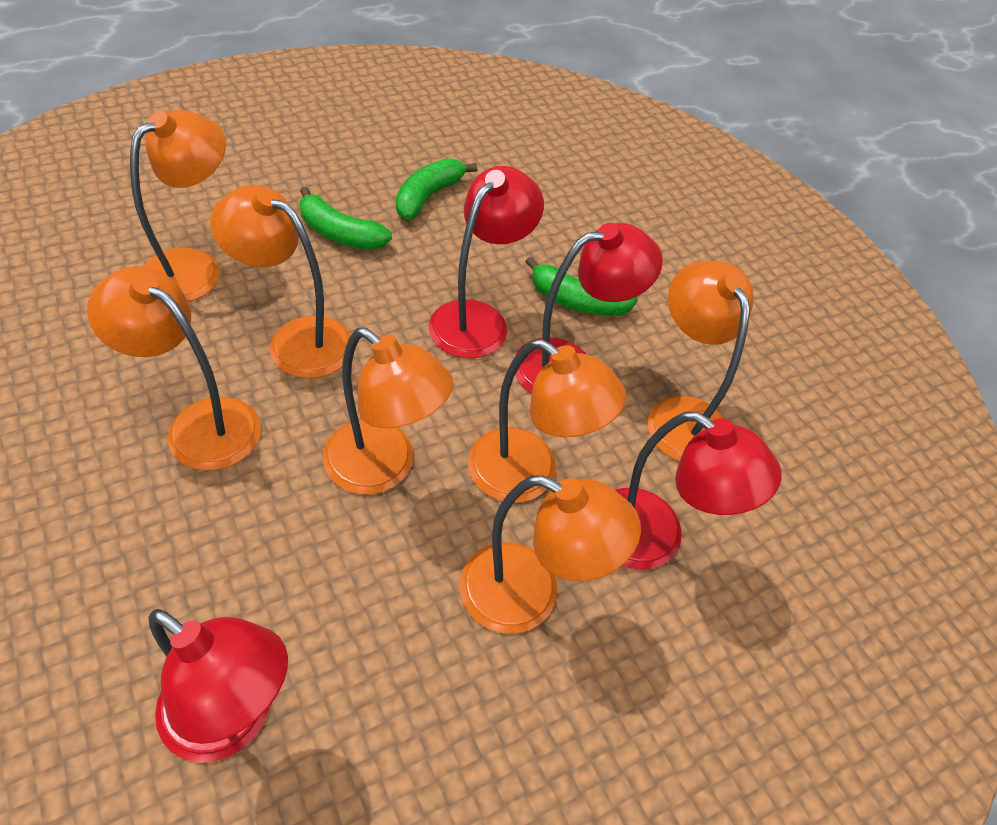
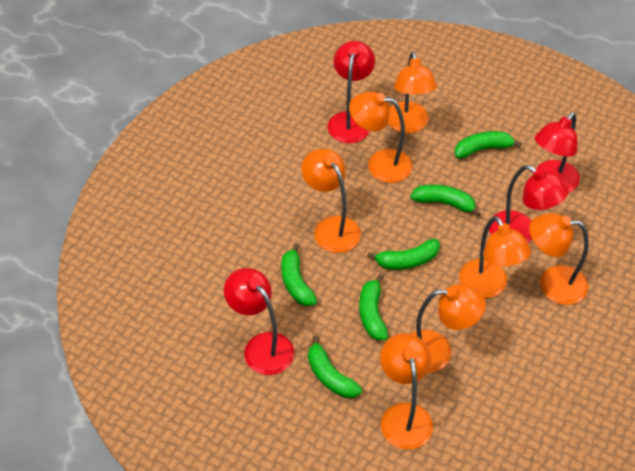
green banana: [300,187,392,250] [396,158,477,220] [525,256,638,316] = 3 -> [281,243,317,306] [308,336,362,398] [359,274,388,340] [367,239,440,270] [410,184,481,217] [455,131,522,158] = 6

